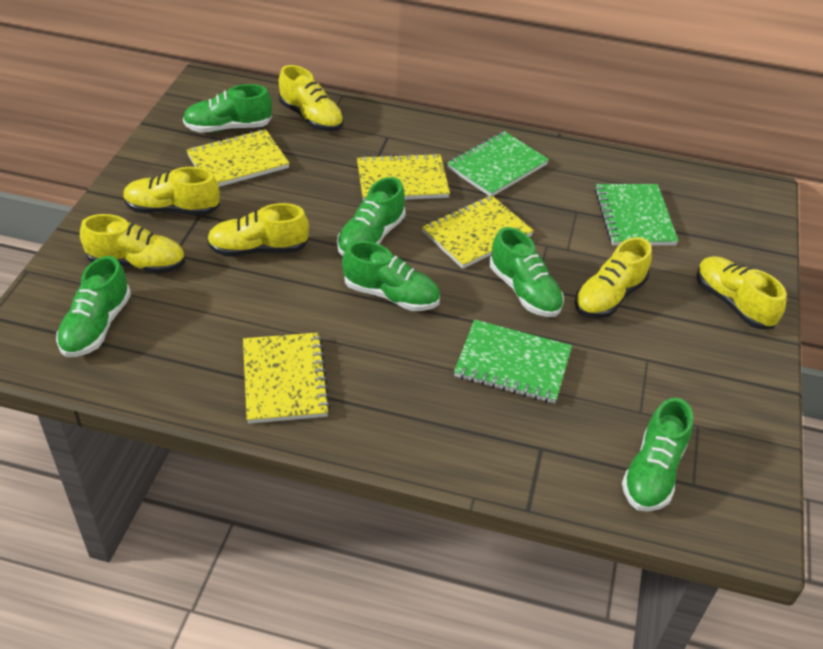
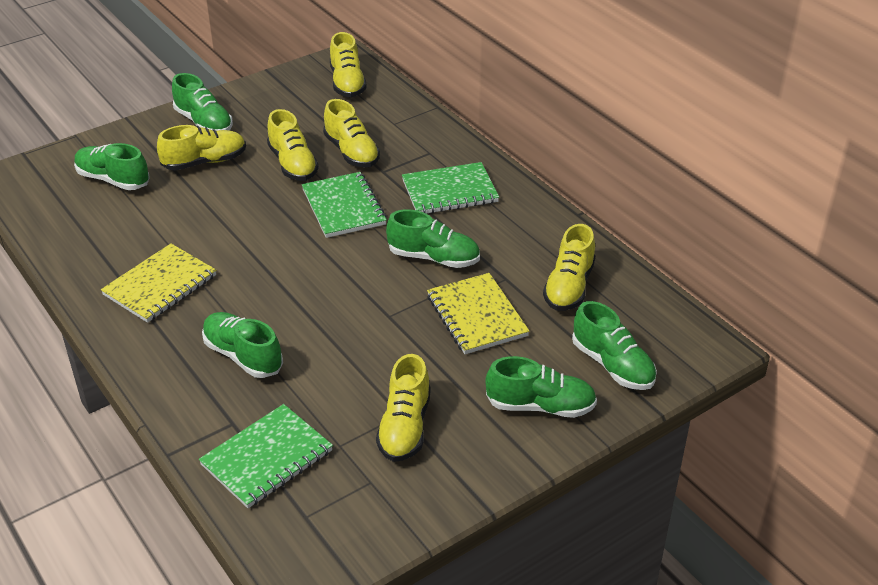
yellow notebook: [186,129,290,187] [243,333,331,424] [357,153,450,201] [422,195,534,269] = 4 -> [101,243,216,323] [427,273,529,354] = 2

